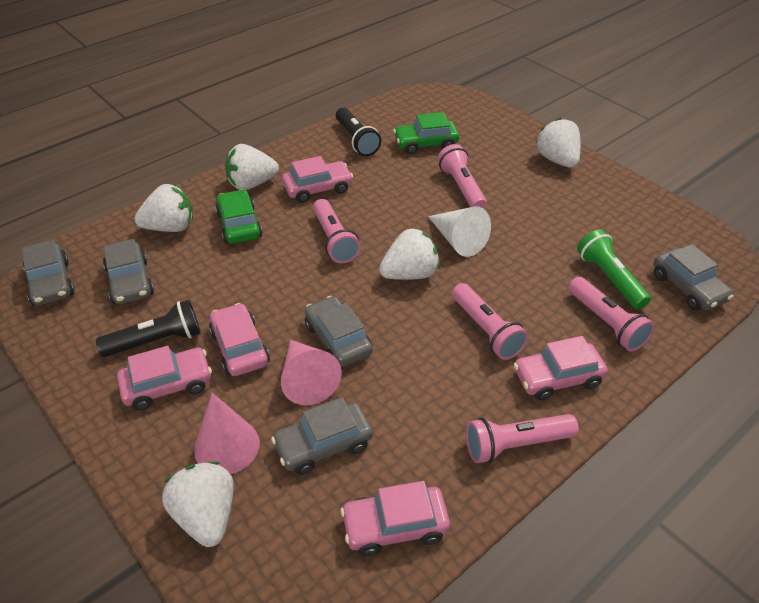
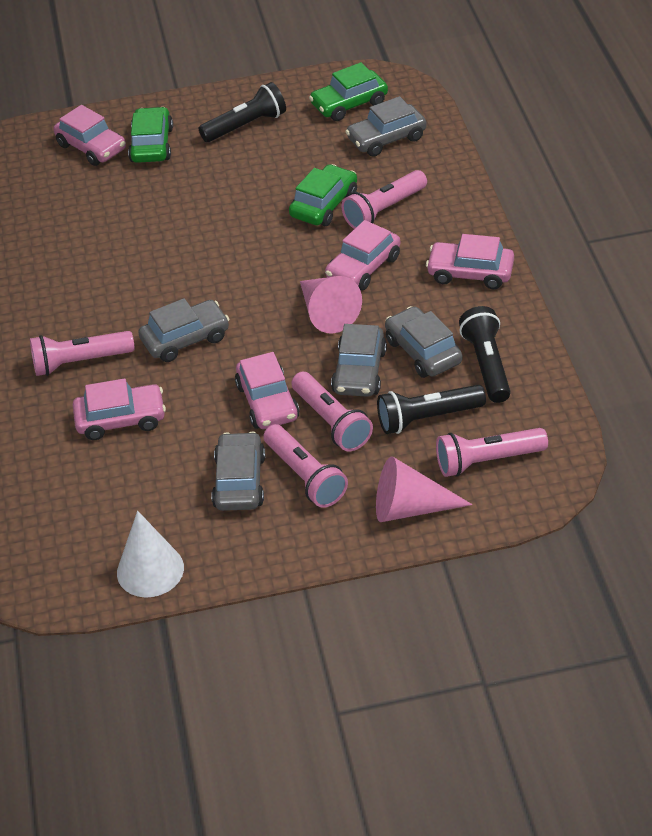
black flashlight: [96,300,201,357] [336,107,381,156] = 2 -> [199,82,286,142] [377,385,486,434] [459,306,511,403] = 3
green car: [215,189,262,244] [393,112,459,154] = 2 -> [128,107,173,163] [289,164,357,226] [309,62,388,121] = 3
green flashlight: [577,229,651,310] = 1 -> none = 0
white strawberry: [134,184,193,232] [162,461,234,547] [225,144,279,190] [379,228,440,280] [536,118,581,168] = 5 -> none = 0

